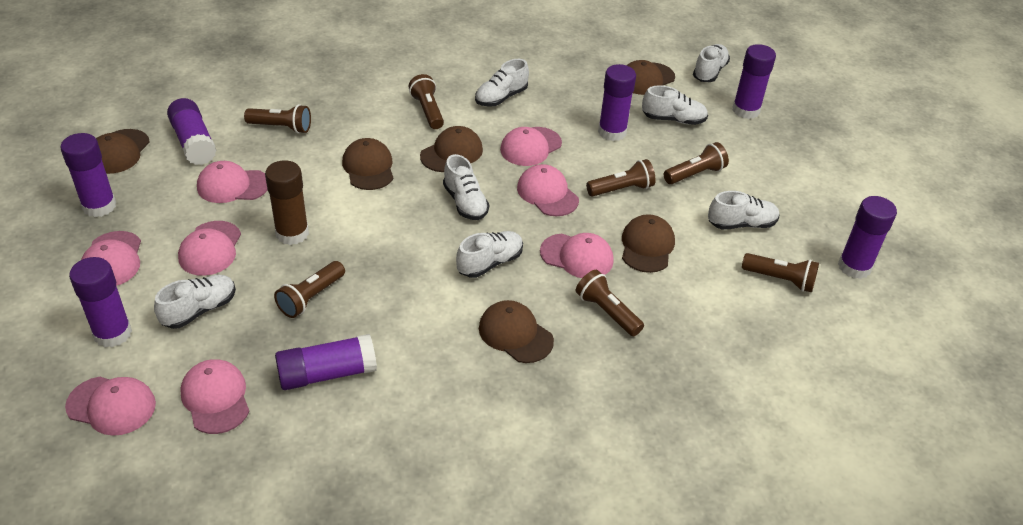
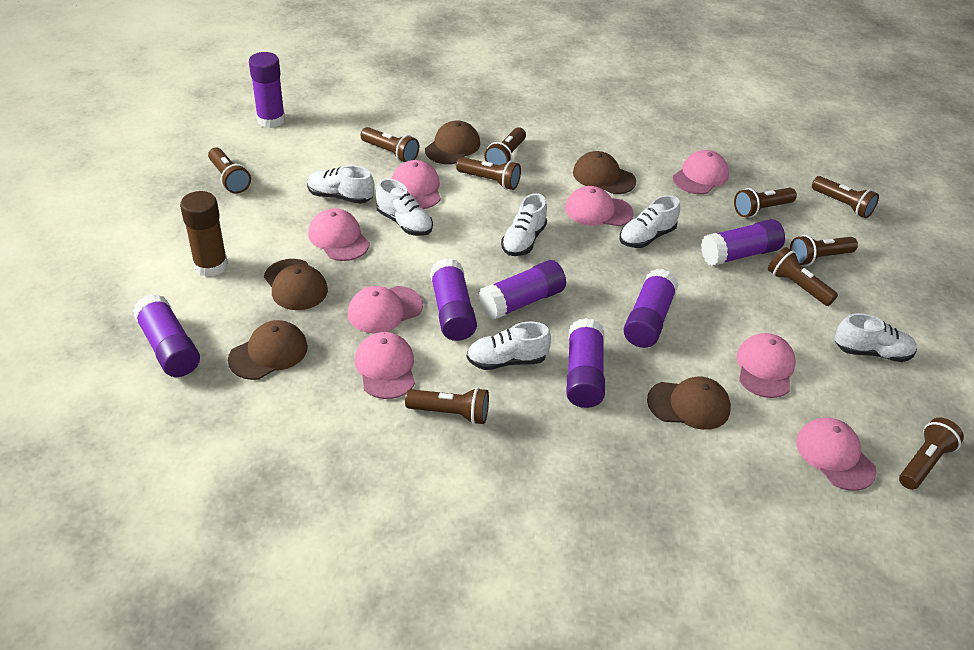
brown cap: [96,129,150,174] [342,138,394,190] [420,126,483,172] [479,300,554,363] [622,214,675,273] [626,60,675,95] = 6 -> [228,320,308,380] [264,259,328,310] [425,120,480,164] [573,151,636,194] [647,377,731,430] = 5
brown flashlight: [244,104,311,134] [274,261,345,318] [409,74,444,129] [576,270,644,336] [586,159,656,197] [664,142,729,184] [742,253,819,292] = 7 -> [208,148,251,194] [361,127,419,163] [405,388,489,425] [456,157,521,190] [484,127,526,165] [734,188,797,217] [768,247,838,306] [790,235,858,266] [812,176,879,218] [899,418,964,490] = 10
white shoe: [154,275,236,329] [443,154,489,220] [456,231,523,278] [475,59,529,107] [642,85,708,125] [693,44,730,82] [708,191,779,230] = 7 -> [307,165,375,204] [376,178,433,236] [467,322,551,370] [501,193,547,256] [619,195,680,248] [835,313,917,362] = 6

